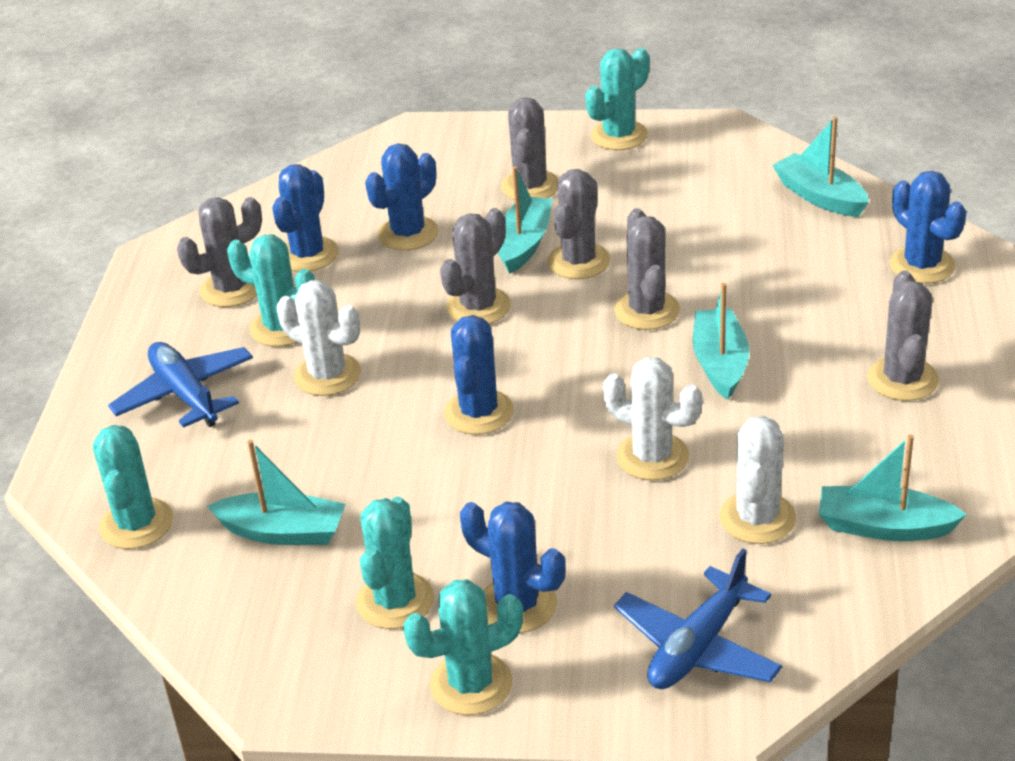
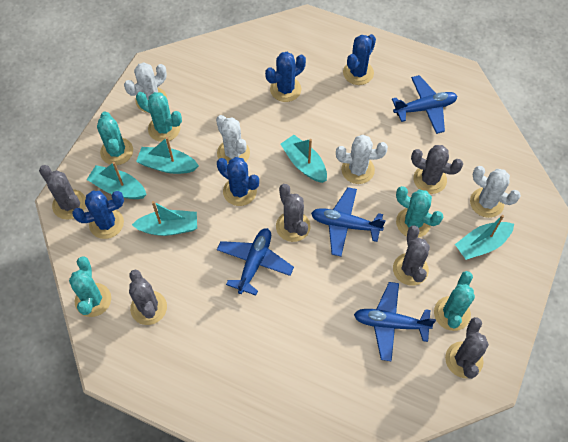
blue cactus: [272,164,338,272] [365,143,438,251] [444,315,514,435] [460,502,566,633] [889,171,966,284] = 5 -> [72,191,124,239] [217,157,259,206] [265,52,306,102] [343,34,376,85] = 4
blue plane: [108,342,253,428] [614,549,782,689] = 2 -> [217,228,294,296] [311,187,386,257] [354,282,436,361] [392,75,457,134] = 4
white cactus: [277,280,361,396] [603,357,702,480] [720,416,796,544] = 3 -> [124,62,167,113] [216,115,250,164] [336,135,388,184] [470,166,521,218] = 4

